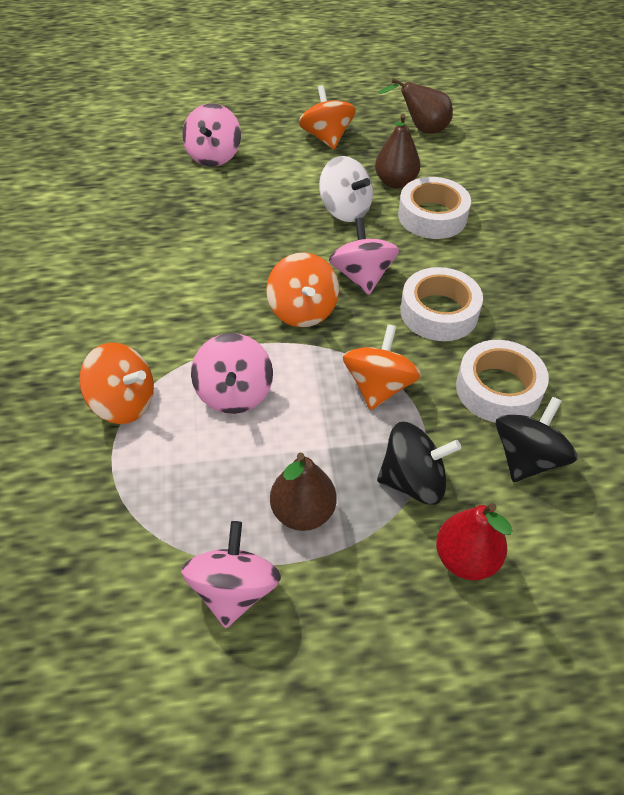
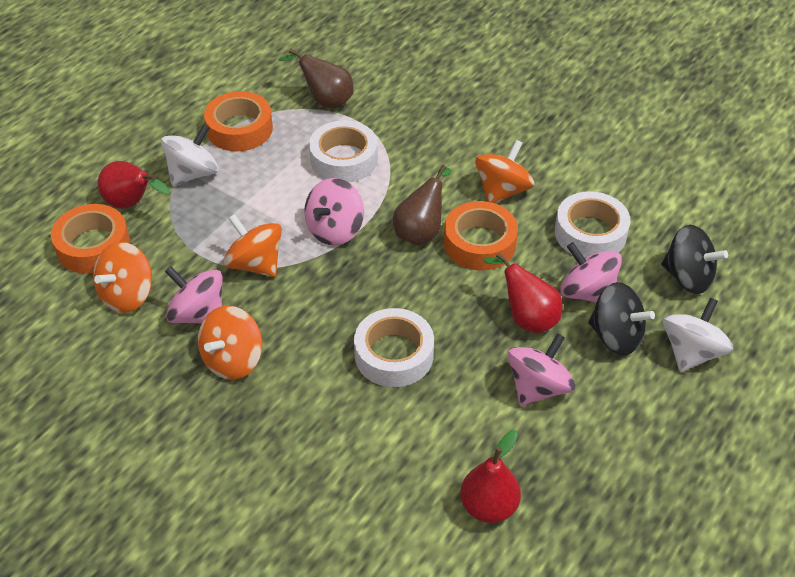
brown pear: [270,453,336,531] [375,114,420,188] [378,78,453,133] = 3 -> [278,49,354,108] [393,165,452,246] = 2
orange tape: none = 0 -> [51,204,130,274] [204,91,273,152] [444,201,518,271] = 3
red pear: [436,503,513,580] = 1 -> [98,161,169,209] [460,430,521,523] [483,252,562,333] = 3
white spinning top: [319,156,373,222] = 1 -> [161,124,219,186] [663,298,733,372] = 2

